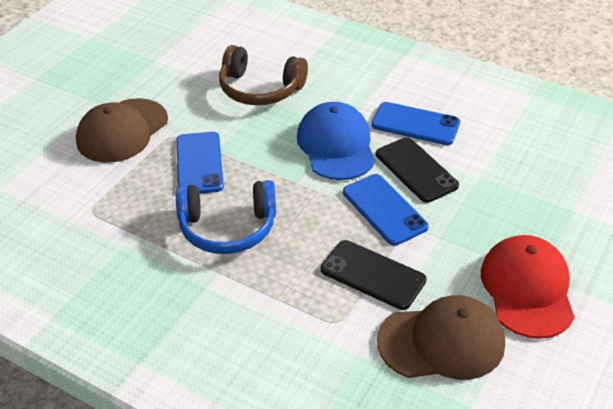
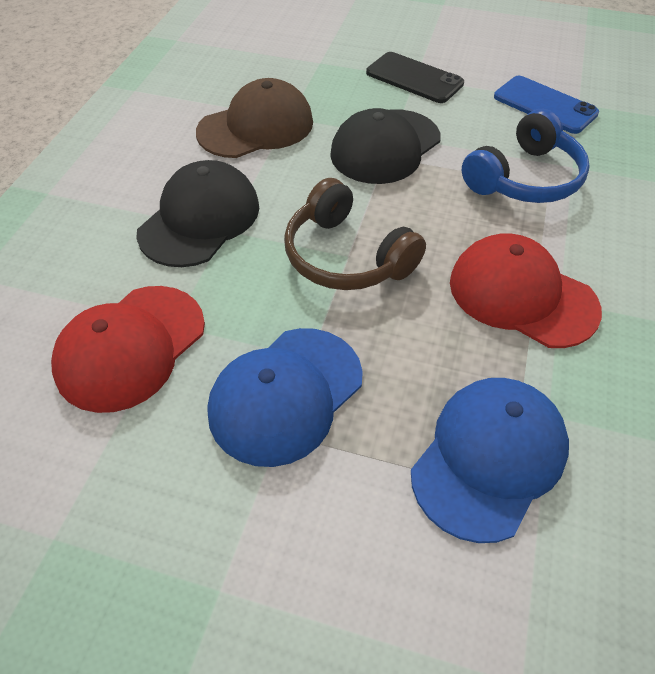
black cap: none = 0 -> [136,160,259,267] [330,108,441,184] = 2
black phone: [321,240,427,310] [376,137,459,203] = 2 -> [366,52,464,103] = 1
blue cap: [297,102,376,180] = 1 -> [208,328,363,467] [411,378,569,543] = 2
blue phone: [176,132,224,194] [343,174,429,246] [371,102,460,145] = 3 -> [494,76,599,134] = 1
brown cap: [76,98,168,163] [377,295,505,380] = 2 -> [196,78,313,158] = 1
red cap: [481,235,575,339] = 1 -> [51,286,205,413] [450,233,602,348] = 2

